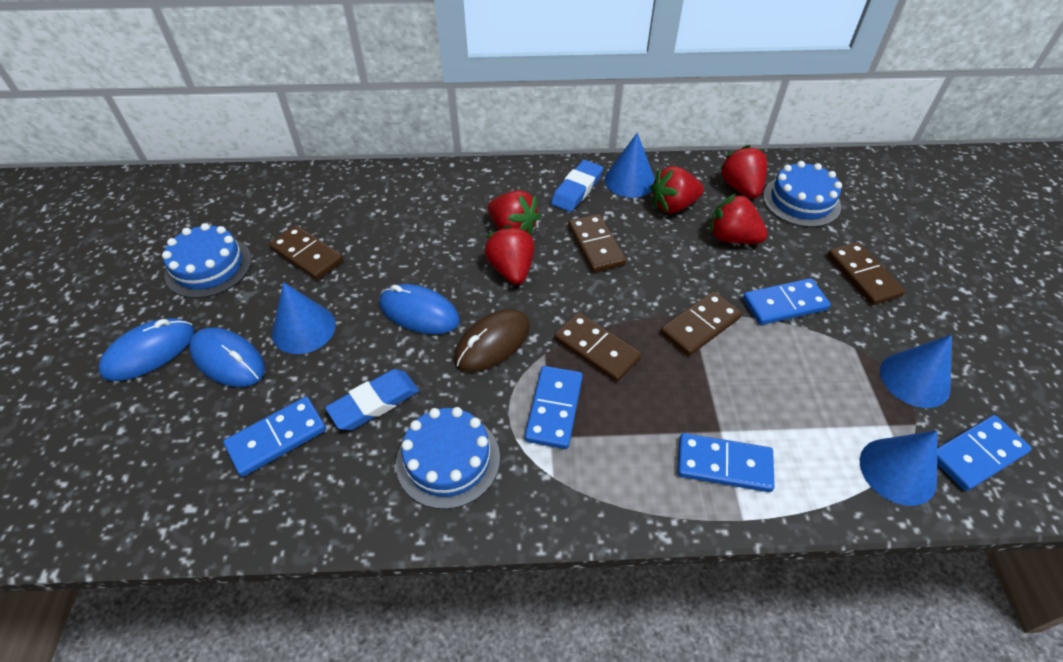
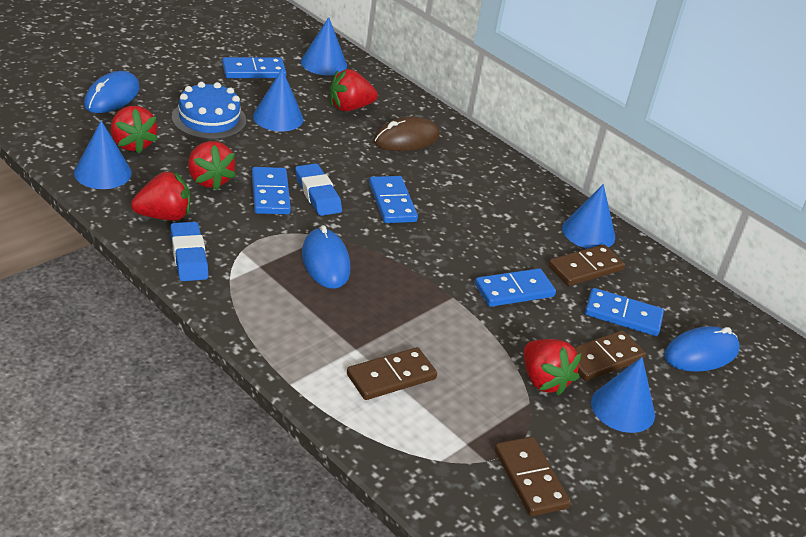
blue cake: [162,223,252,298] [396,407,500,509] [763,161,842,227] = 3 -> [172,82,246,140] = 1
blue cone: [272,282,336,354] [605,133,655,198] [860,431,937,506] [880,335,952,408] = 4 -> [74,120,132,189] [253,69,303,131] [301,17,347,75] [562,184,615,249] [591,357,655,433] = 5
brown domino: [269,225,344,280] [554,312,641,382] [568,214,626,273] [660,291,742,356] [827,242,905,305] = 5 -> [347,347,437,400] [494,437,571,516] [548,244,625,286] [574,330,646,381] = 4

